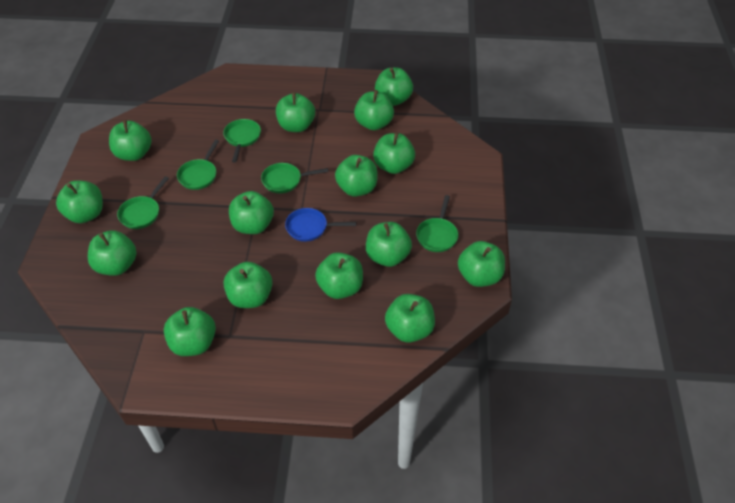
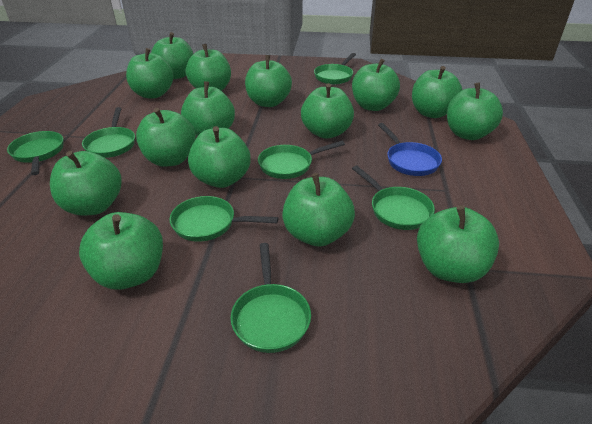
green pan: [117,176,169,229] [177,139,219,190] [223,119,261,162] [261,163,329,194] [416,195,458,252] = 5 -> [7,131,63,175] [82,107,135,158] [169,196,278,242] [231,243,311,353] [258,141,345,179] [314,53,356,84] [352,166,435,230] = 7

